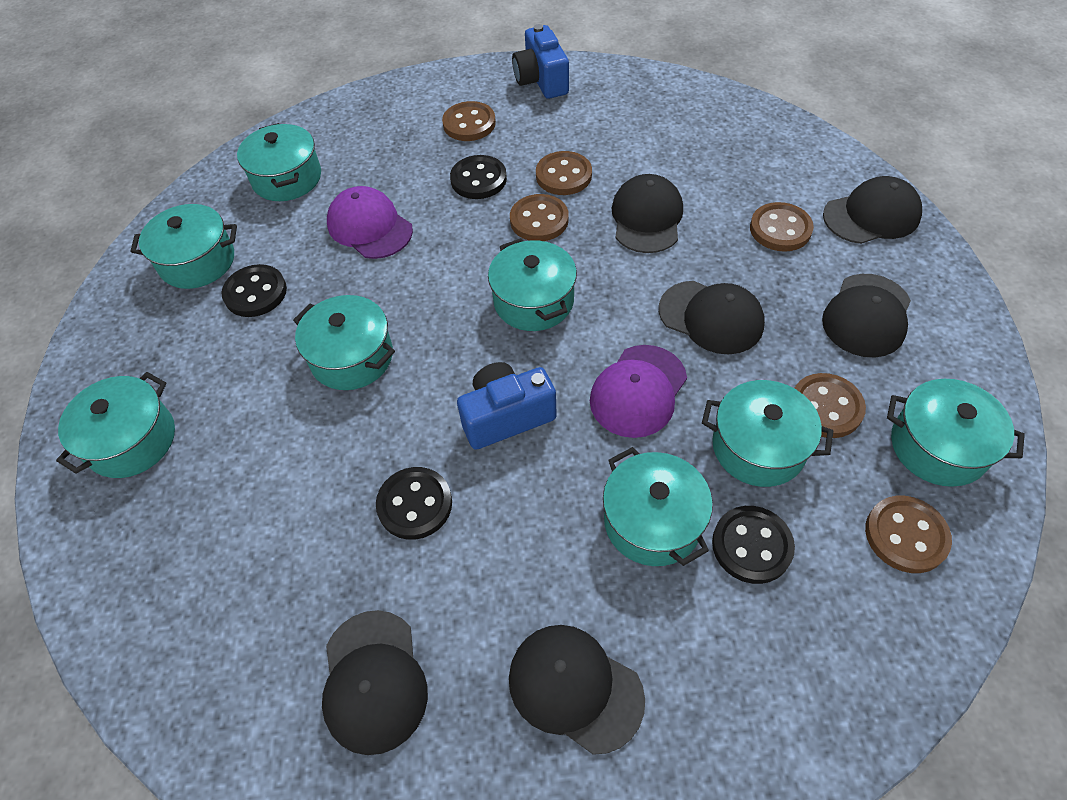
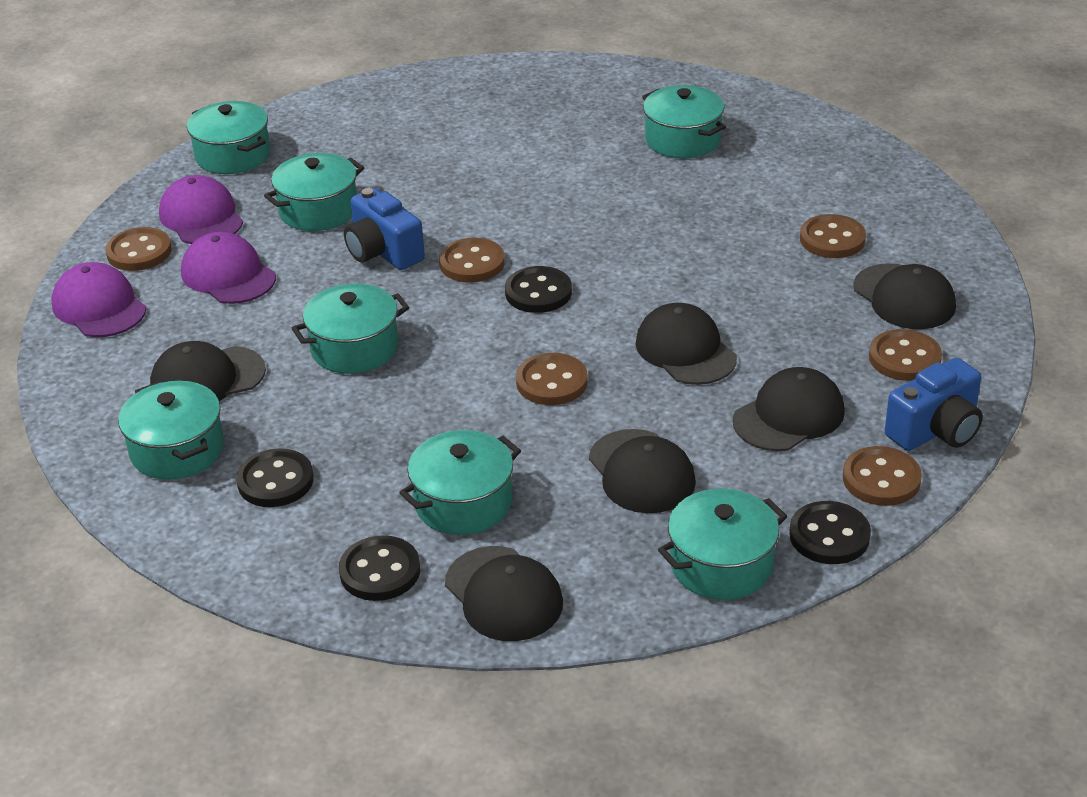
purple cap: [327,186,413,259] [590,345,687,438] = 2 -> [51,262,146,337] [159,175,243,244] [181,232,276,304] = 3
turquoise pot: [56,372,175,478] [131,204,237,289] [237,123,321,201] [293,295,395,390] [488,238,577,331] [603,447,713,566] [702,380,833,487] [887,379,1025,487] = 8 -> [118,381,224,480] [187,101,270,174] [264,153,364,231] [292,284,409,374] [399,430,521,535] [642,85,726,158] [658,488,787,600] = 7

